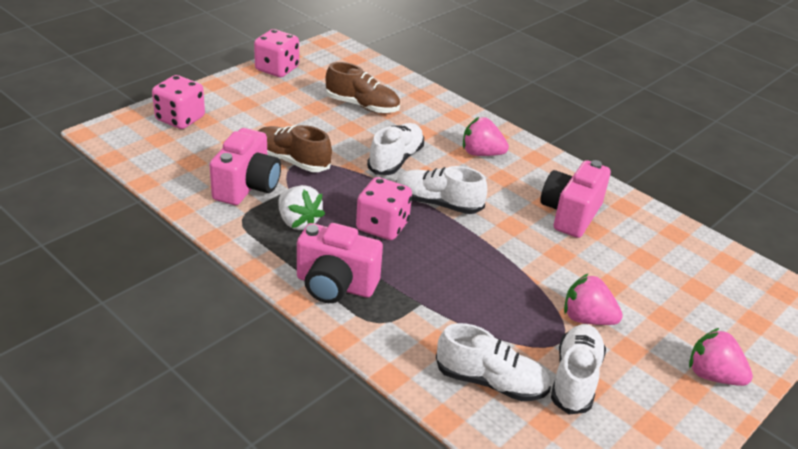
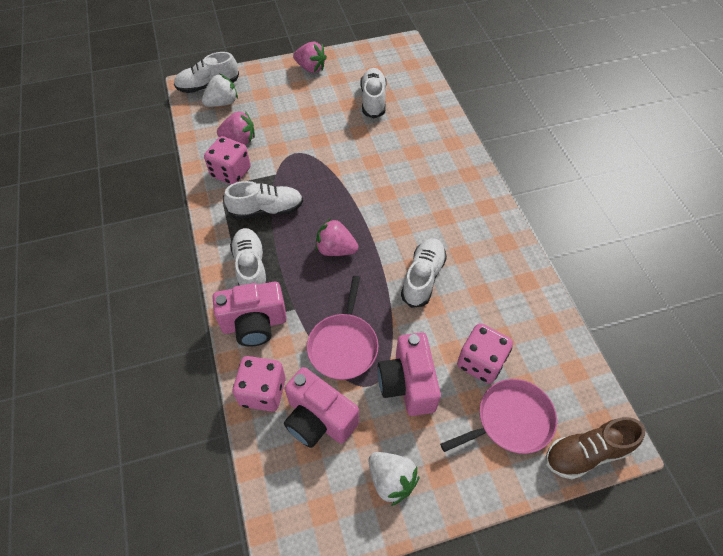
brown shoe: [258,125,332,172] [325,62,400,113] = 2 -> [545,417,645,479] = 1
pink pan: none = 0 -> [307,276,379,380] [440,379,557,454] = 2
white shoe: [367,123,424,175] [396,166,487,214] [436,323,551,401] [551,324,606,414] = 4 -> [174,52,239,93] [224,181,303,219] [230,228,268,285] [360,68,386,118] [401,238,447,308] = 5
white strawberry: [278,185,325,230] = 1 -> [202,74,238,107] [369,452,420,506] = 2

